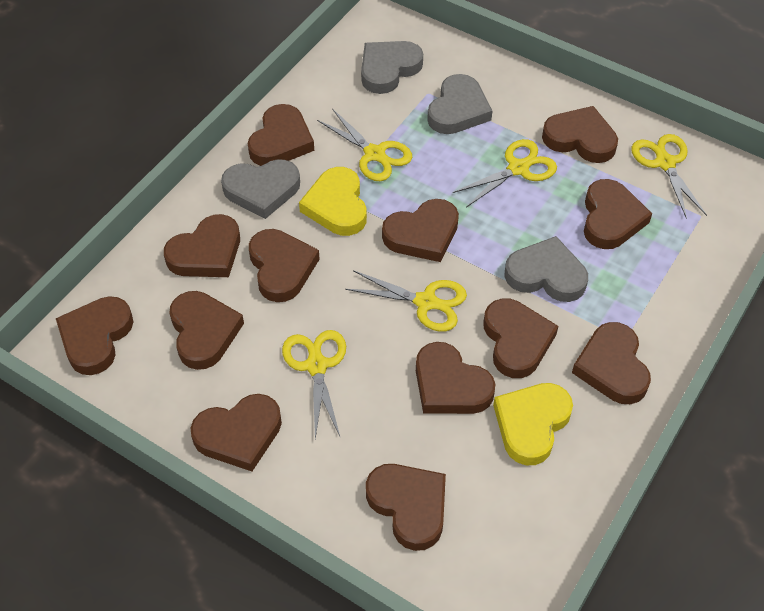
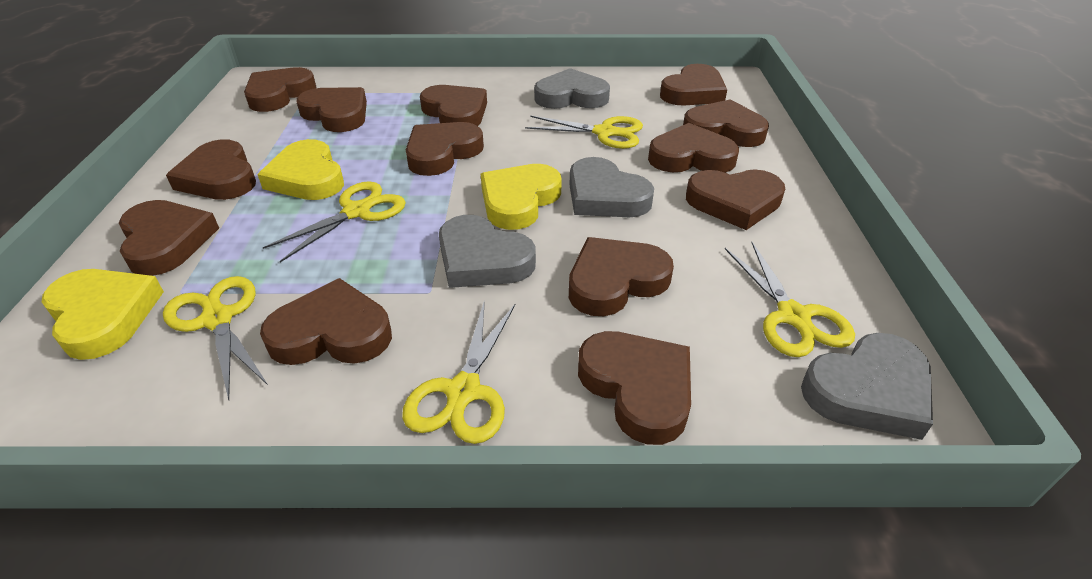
yellow heart: [299,167,367,236] [493,383,573,465] = 2 -> [42,269,164,360] [257,139,344,200] [481,164,562,230] = 3

